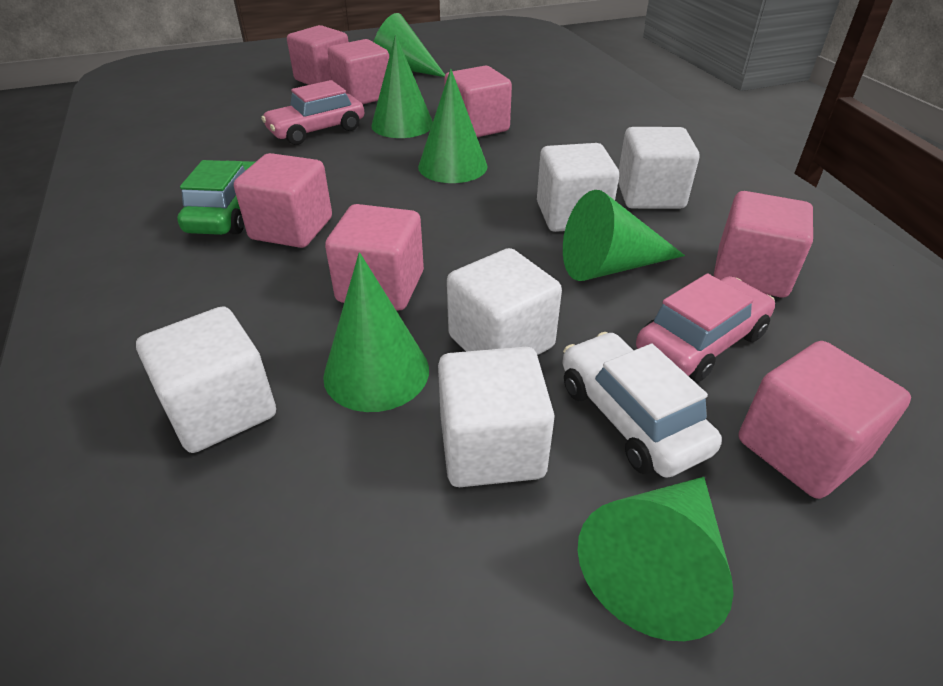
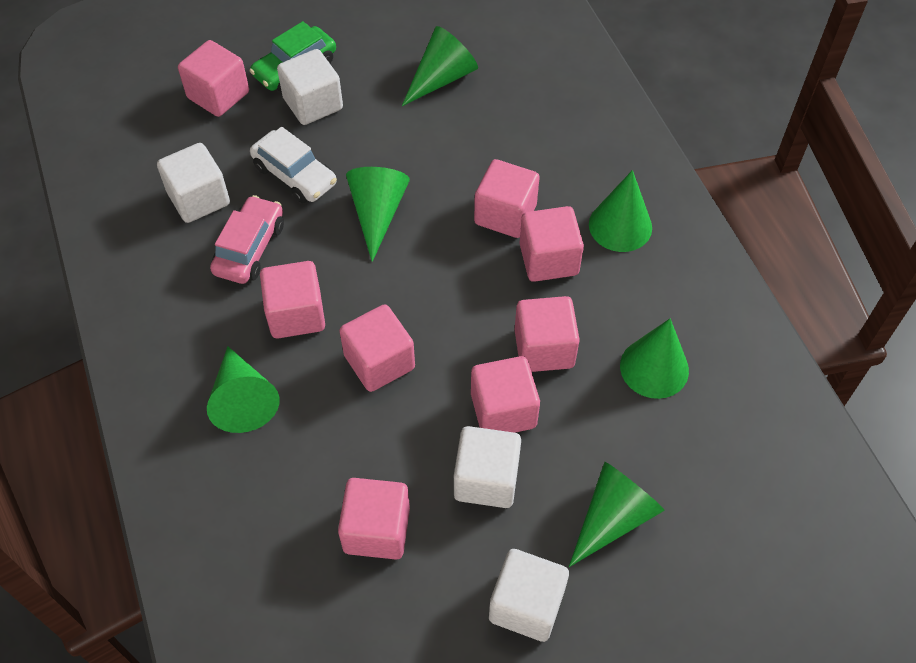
pink car: [261,80,364,145] [636,273,775,383] = 2 -> [210,195,284,284] = 1
pink cube: [234,153,332,248] [287,25,348,85] [325,204,424,310] [328,39,389,104] [444,66,512,137] [714,191,813,297] [739,341,911,499] = 7 -> [178,40,249,117] [260,261,325,339] [338,478,410,560] [339,304,415,392] [471,356,540,433] [474,159,540,238] [514,296,580,372] [519,206,584,282] = 8
white cube: [136,306,276,453] [438,347,555,487] [447,248,562,355] [537,143,619,232] [618,127,699,209] = 5 -> [157,143,230,223] [277,49,343,125] [454,426,521,508] [489,549,569,642] = 4

